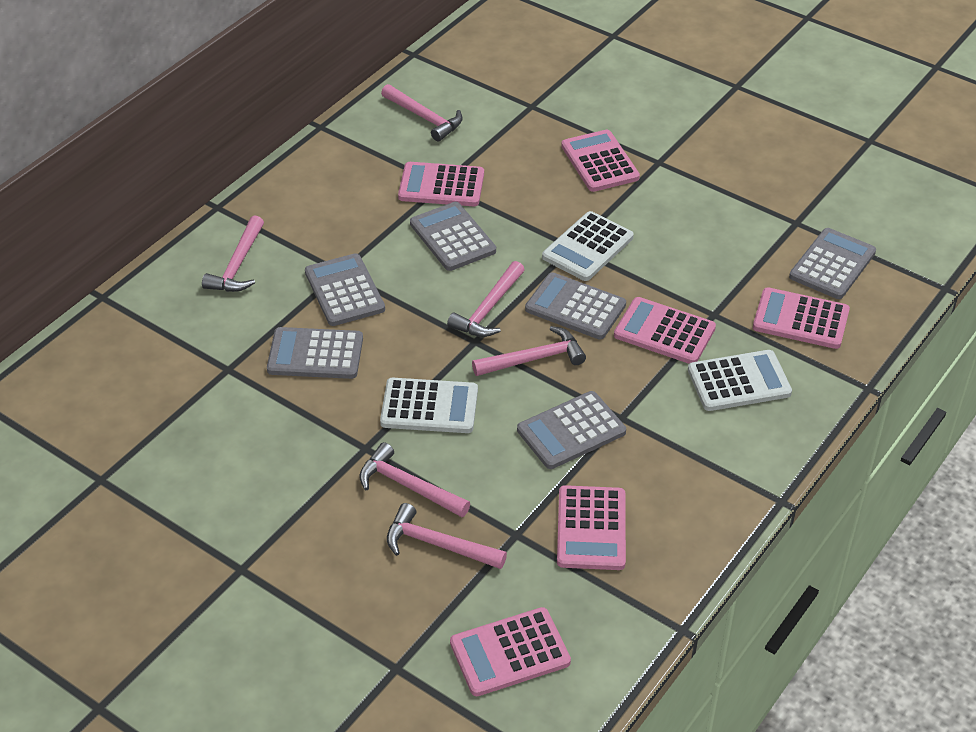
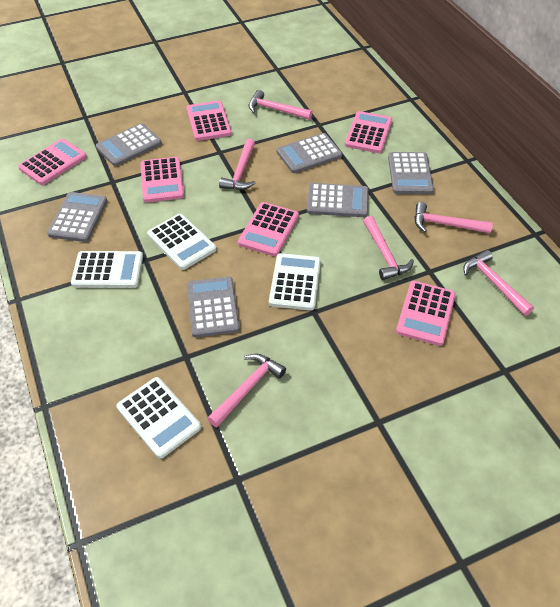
white calculator: [380,378,478,433] [542,211,634,281] [688,350,792,411] = 3 -> [71,251,143,288] [116,377,201,459] [147,214,216,270] [269,253,321,311] = 4

